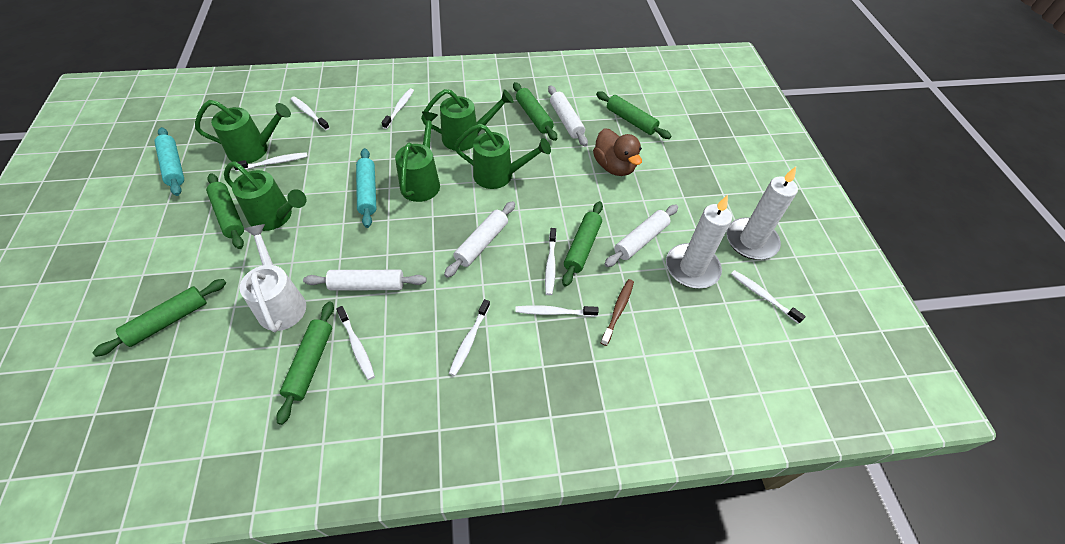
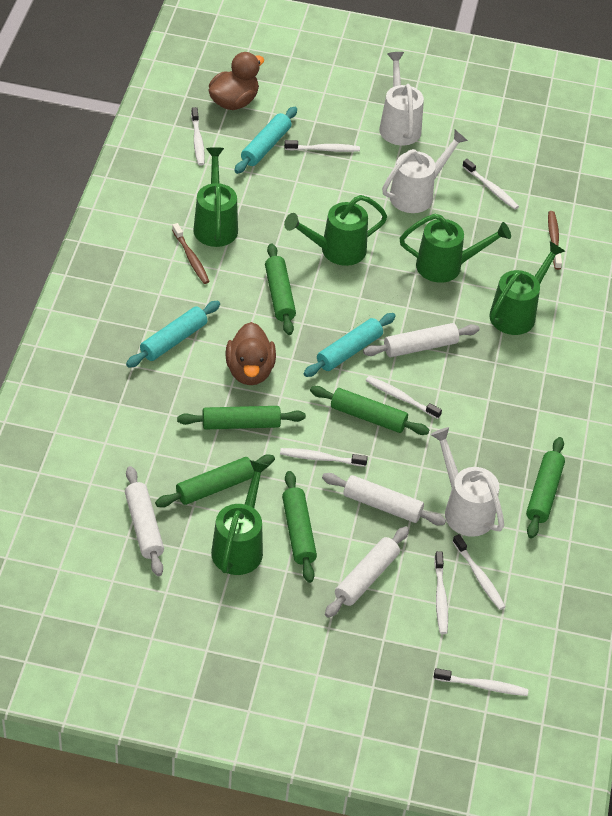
brown duck: [593,128,642,176] = 1 -> [208,52,264,110] [225,322,276,385] = 2
brown toothbrush: [601,279,634,346] = 1 -> [172,223,210,284] [548,211,562,270] = 2
turquoise rolling pin: [154,127,184,196] [356,148,377,228] = 2 -> [126,301,220,368] [235,107,297,174] [303,313,396,377] = 3
white candle: [666,195,732,288] [727,167,798,260] = 2 -> none = 0
white watering can: [240,224,306,332] = 1 -> [379,52,424,145] [382,130,468,213] [430,427,504,537] = 3

